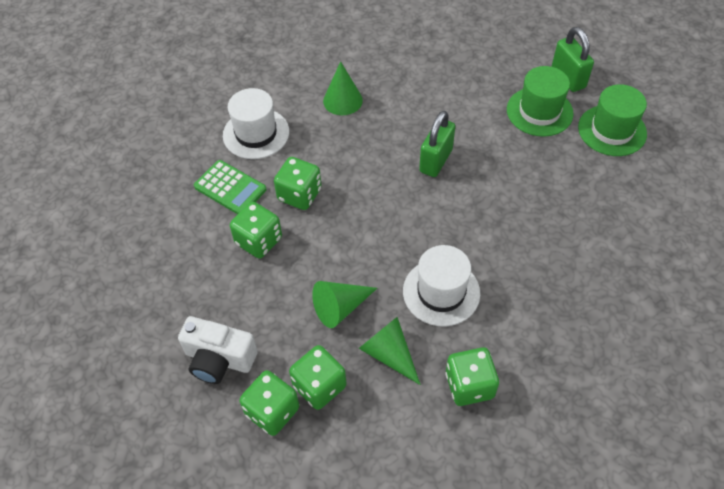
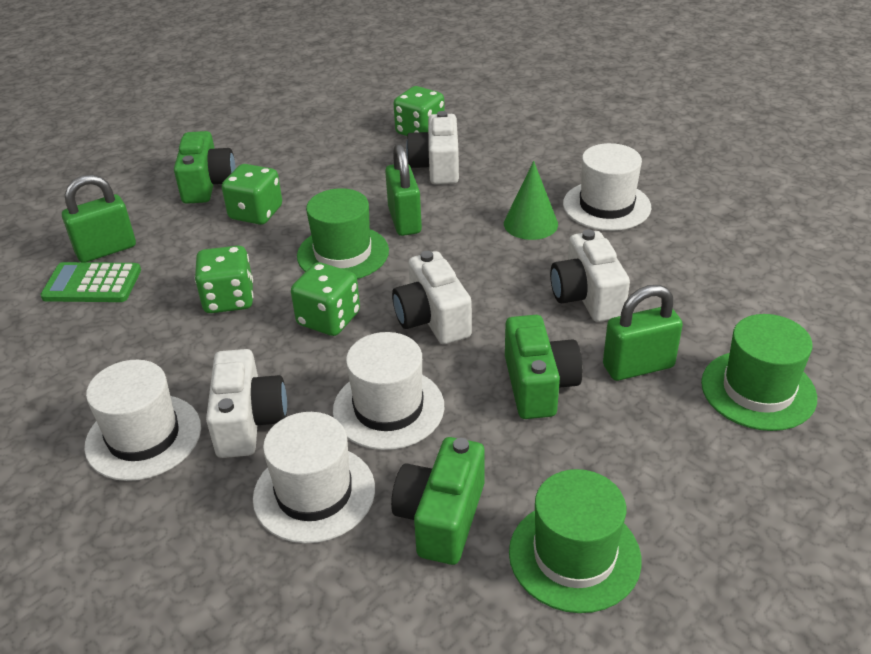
green camera: none = 0 -> [174,131,236,204] [391,437,485,565] [505,315,583,419] = 3
green cone: [312,281,377,328] [323,61,363,115] [358,317,421,385] = 3 -> [504,161,558,240] = 1
green dice: [230,202,282,259] [239,370,299,436] [274,157,322,210] [289,345,347,410] [446,347,499,406] = 5 -> [194,246,253,313] [222,164,282,225] [291,262,360,336] [393,86,445,136] = 4
green hat: [507,66,574,136] [578,84,647,156] = 2 -> [297,188,389,279] [509,469,642,613] [701,314,817,431] = 3
green padlock: [419,111,455,177] [552,27,594,92] = 2 -> [62,174,136,262] [385,144,422,236] [603,285,683,381] = 3
white camera: [178,316,258,384] = 1 -> [206,349,287,458] [392,251,472,344] [406,111,459,184] [550,230,630,322] = 4
white hat: [223,88,289,159] [403,245,480,326] = 2 -> [84,360,201,481] [253,412,375,543] [333,332,444,450] [563,143,651,231] = 4

